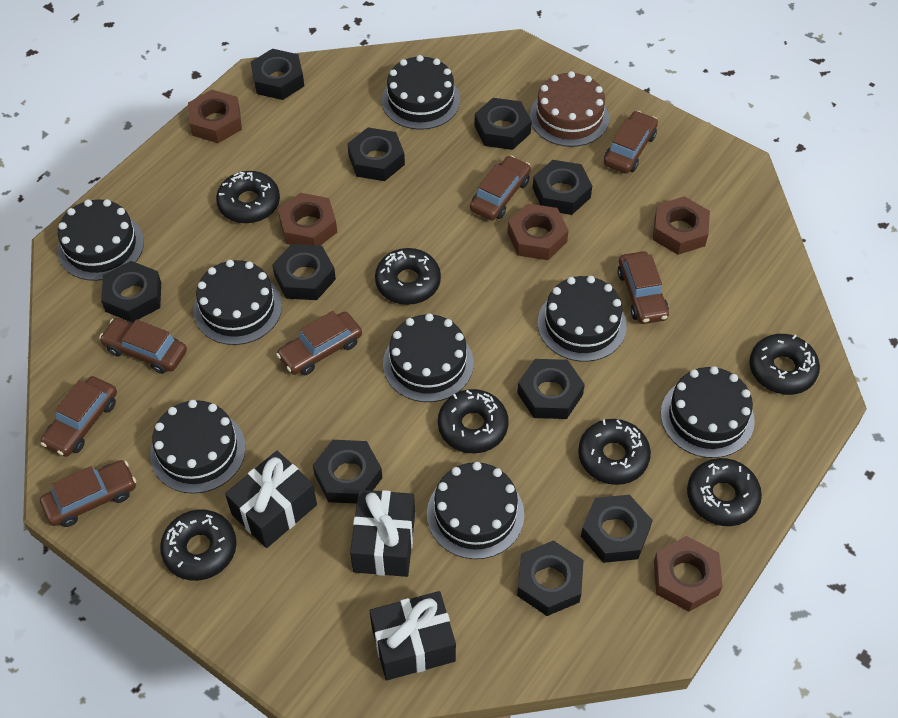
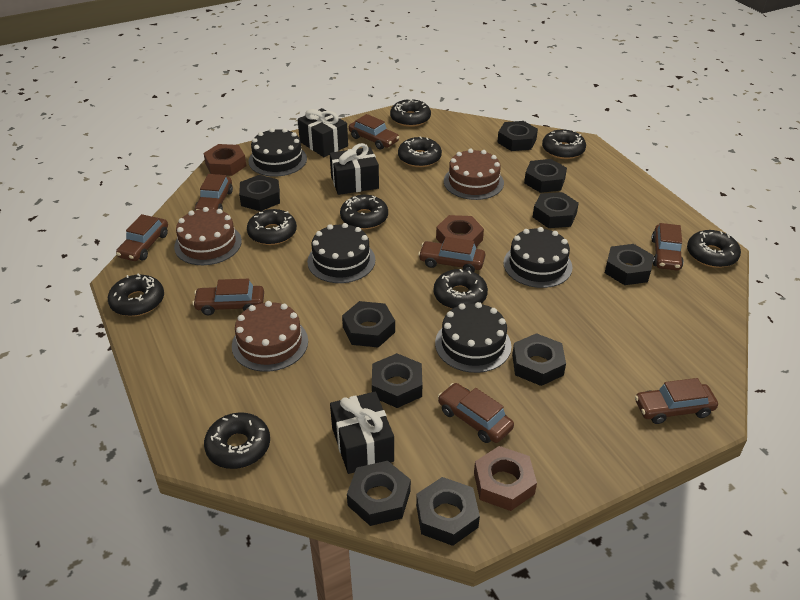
black cake: [57,199,144,281] [150,400,246,494] [194,260,282,345] [382,55,460,130] [383,313,474,402] [427,462,524,559] [538,276,627,362] [661,366,755,458] = 8 -> [249,128,307,177] [307,223,375,283] [435,302,511,373] [503,227,572,288] = 4
black donut: [160,509,237,581] [216,171,280,224] [375,248,441,305] [438,389,508,453] [578,419,651,485] [687,458,762,526] [749,334,820,395] = 7 -> [108,274,164,316] [204,412,270,469] [247,209,297,245] [340,195,388,229] [390,99,431,127] [398,137,442,167] [434,269,488,309] [542,129,586,159] [687,230,741,268] = 9
brown cake: [530,71,609,147] = 1 -> [174,207,242,265] [232,301,308,372] [444,149,504,200] = 3
brown car: [40,460,136,527] [41,376,117,457] [99,318,187,374] [276,311,362,375] [470,155,531,220] [604,111,658,174] [618,251,669,324] = 7 -> [116,214,168,261] [192,279,264,316] [195,174,233,211] [349,114,399,150] [418,237,485,272] [438,383,514,443] [635,378,718,424] [651,223,684,271] = 8
brown nut: [188,90,242,143] [278,193,337,246] [507,203,569,260] [653,196,710,255] [654,536,723,612] = 5 -> [204,144,246,176] [436,215,484,247] [474,446,537,511] = 3

